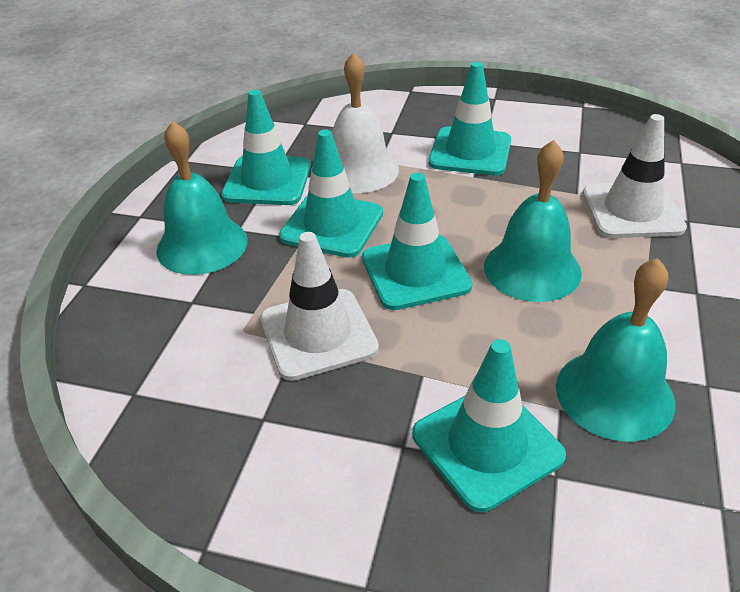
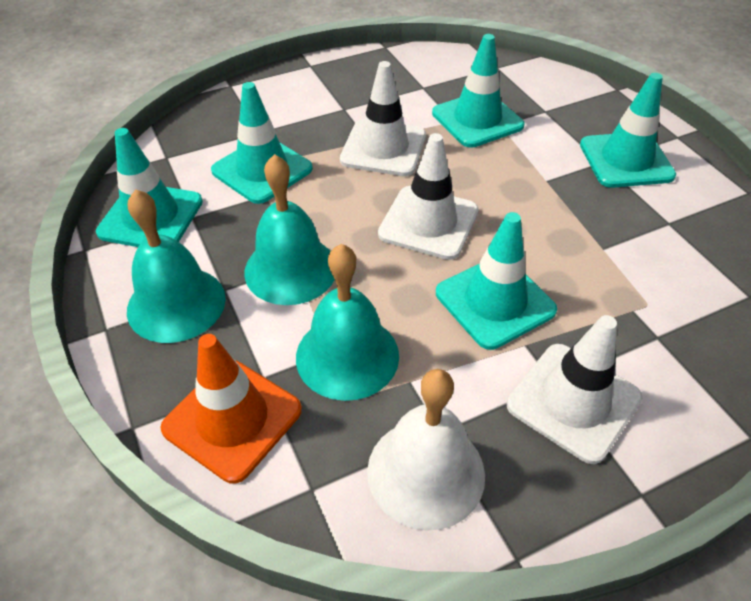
orange traffic cone: none = 0 -> [160,334,302,483] = 1
white traffic cone: [260,232,379,381] [583,114,687,238] = 2 -> [340,61,426,176] [378,133,479,260] [507,315,642,464] = 3

